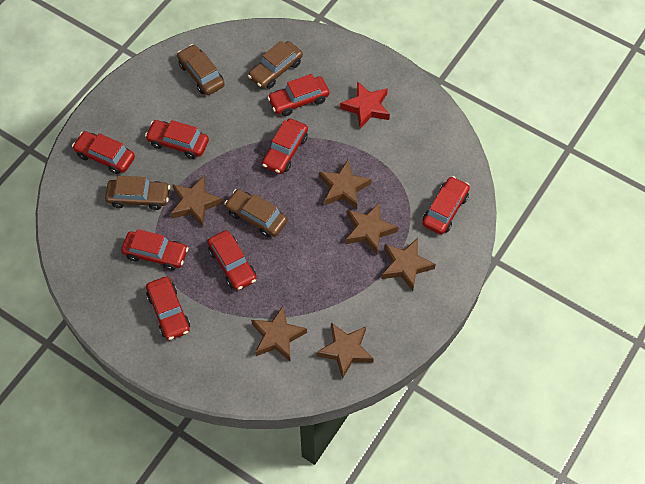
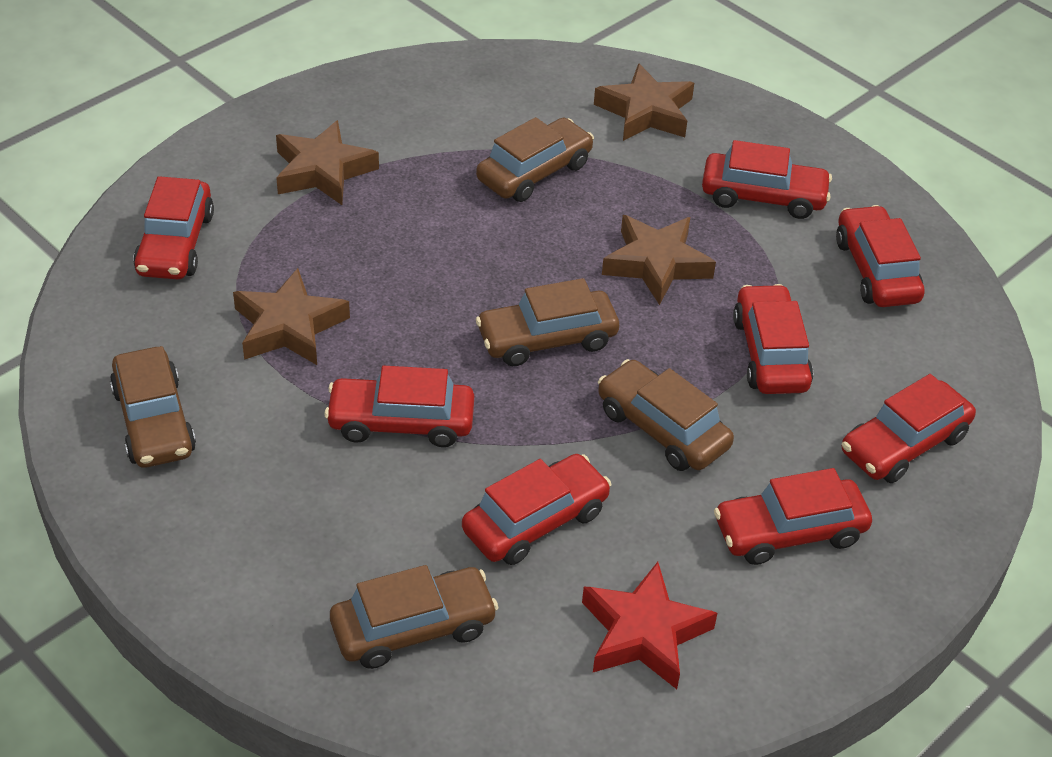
brown car: [105,176,170,210] [177,44,225,95] [224,189,288,237] [248,41,303,89] = 4 -> [110,346,196,468] [330,565,498,669] [476,117,594,202] [476,278,619,366] [598,359,734,471] = 5
brown star: [171,176,223,227] [251,306,307,362] [316,322,374,379] [319,160,372,209] [346,203,398,254] [381,238,436,291] = 6 -> [233,268,350,365] [276,120,379,205] [594,63,694,141] [602,215,716,305] = 4

